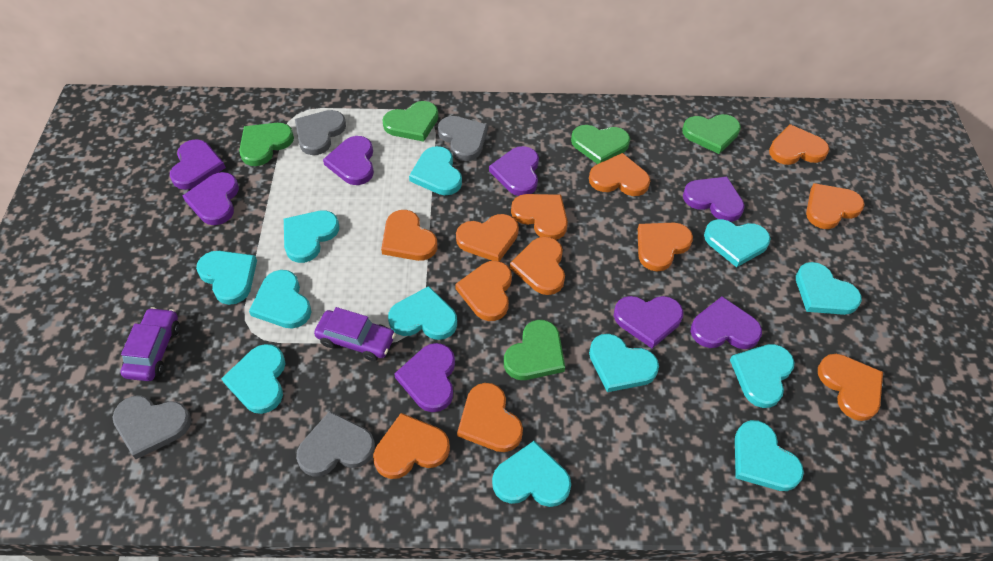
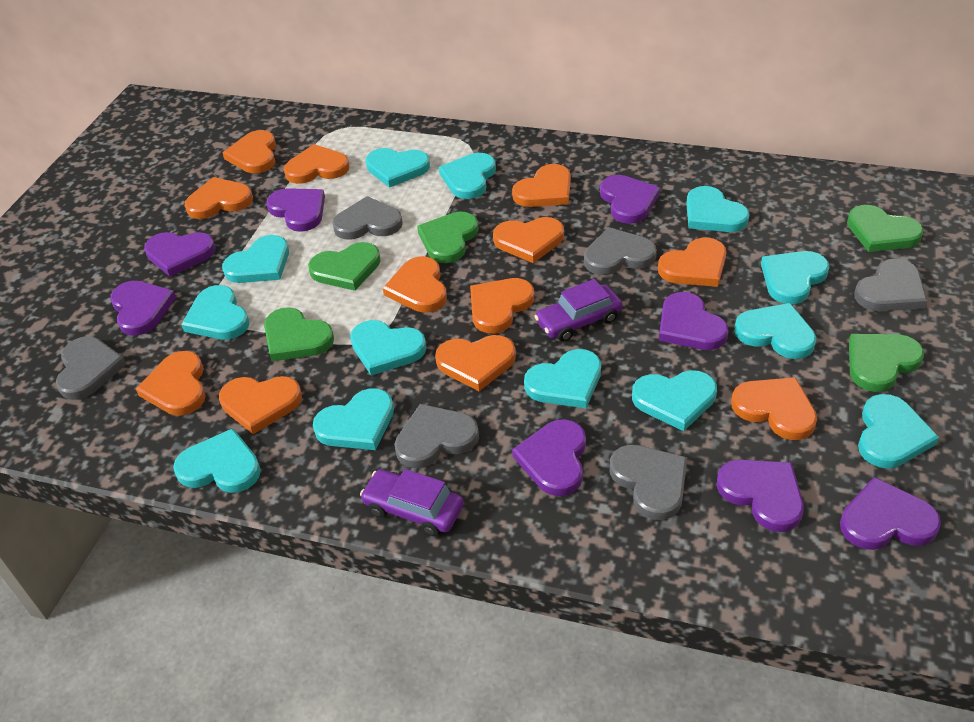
grey heart: [112,395,191,459] [295,110,346,155] [296,411,375,476] [437,116,488,161] = 4 -> [56,337,126,400] [332,196,403,240] [394,404,479,468] [584,227,657,275] [610,445,687,520] [854,258,927,312] = 6
turquoise heart: [196,251,257,305] [221,344,286,414] [249,270,311,329] [284,210,339,263] [388,286,457,340] [409,146,462,195] [492,441,571,507] [589,334,659,392] [704,219,771,267] [730,344,795,408] [735,420,804,491] [796,262,862,315] = 12 -> [173,428,261,493] [181,285,250,340] [222,235,289,283] [313,388,394,450] [350,320,427,376] [366,148,430,188] [439,153,496,199] [524,349,601,408] [632,370,717,431] [686,186,750,232] [734,303,817,359] [761,251,829,304] [858,394,939,468] = 13

